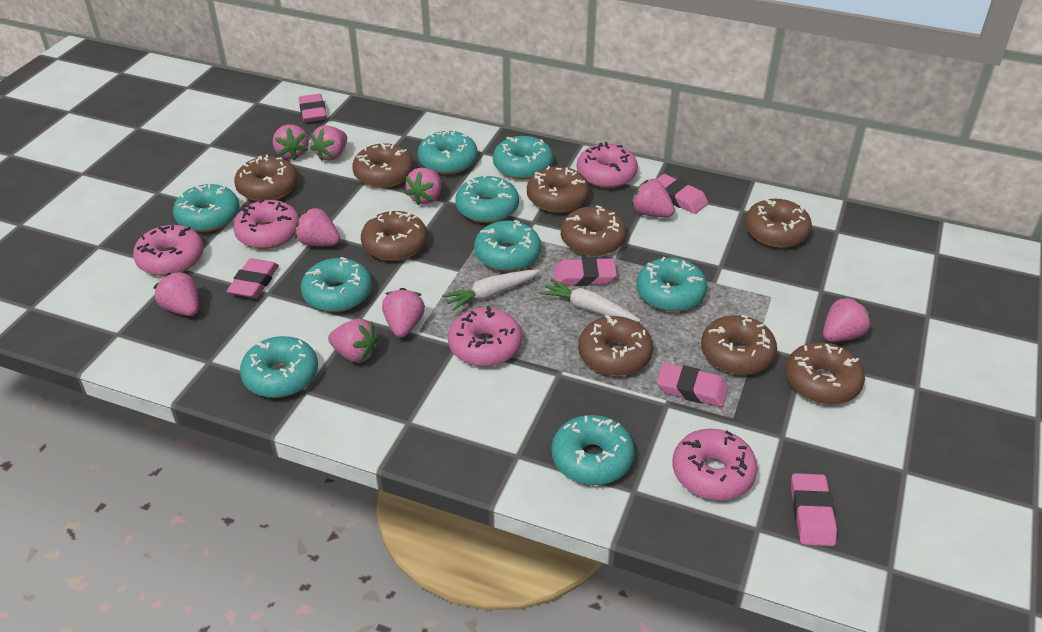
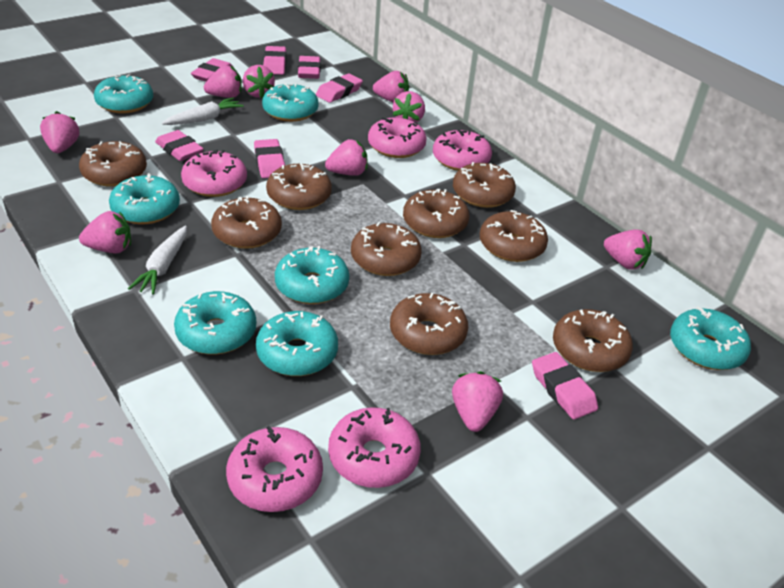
pink eraser: [227,258,279,298] [299,94,327,122] [553,257,617,286] [656,174,708,214] [657,363,728,407] [791,473,837,546] = 6 -> [155,130,204,161] [191,58,234,82] [254,139,285,178] [263,46,286,75] [298,56,321,79] [316,73,363,103] [532,352,598,420] = 7
turquoise donut: [173,184,240,232] [240,336,318,398] [301,257,372,312] [417,130,478,174] [455,175,519,223] [474,220,541,271] [493,136,553,180] [551,415,635,485] [636,257,707,312] = 9 -> [94,74,153,114] [109,173,180,224] [174,291,256,354] [256,311,338,376] [262,84,319,122] [275,246,349,304] [670,307,751,370] = 7

